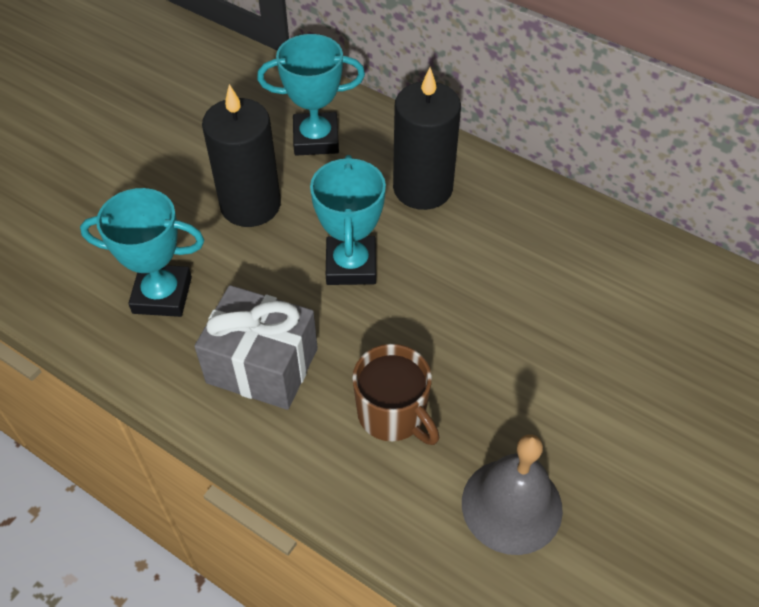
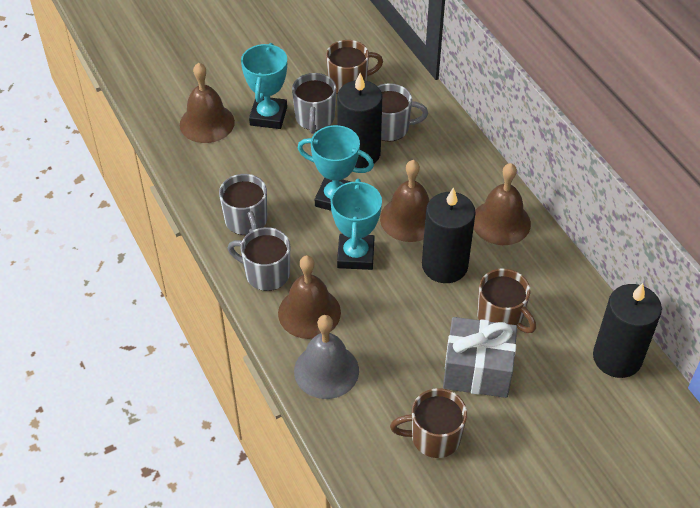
black candle: [202,84,281,227] [393,68,461,210] = 2 -> [337,73,382,168] [422,187,476,283] [593,283,662,378] = 3
brown bell: none = 0 -> [180,63,235,143] [278,255,341,339] [380,160,429,242] [474,163,531,245] = 4
brown mug: [352,344,439,445] = 1 -> [326,40,383,94] [390,388,467,458] [477,268,536,333] = 3
grey mug: none = 0 -> [219,174,267,235] [228,227,290,291] [292,73,336,134] [378,83,428,142] = 4

